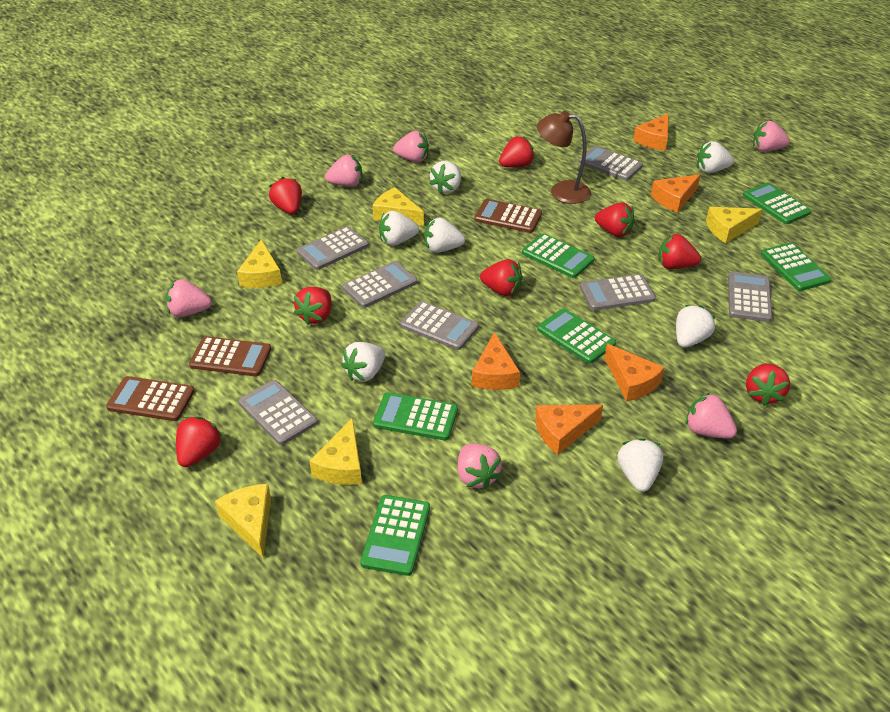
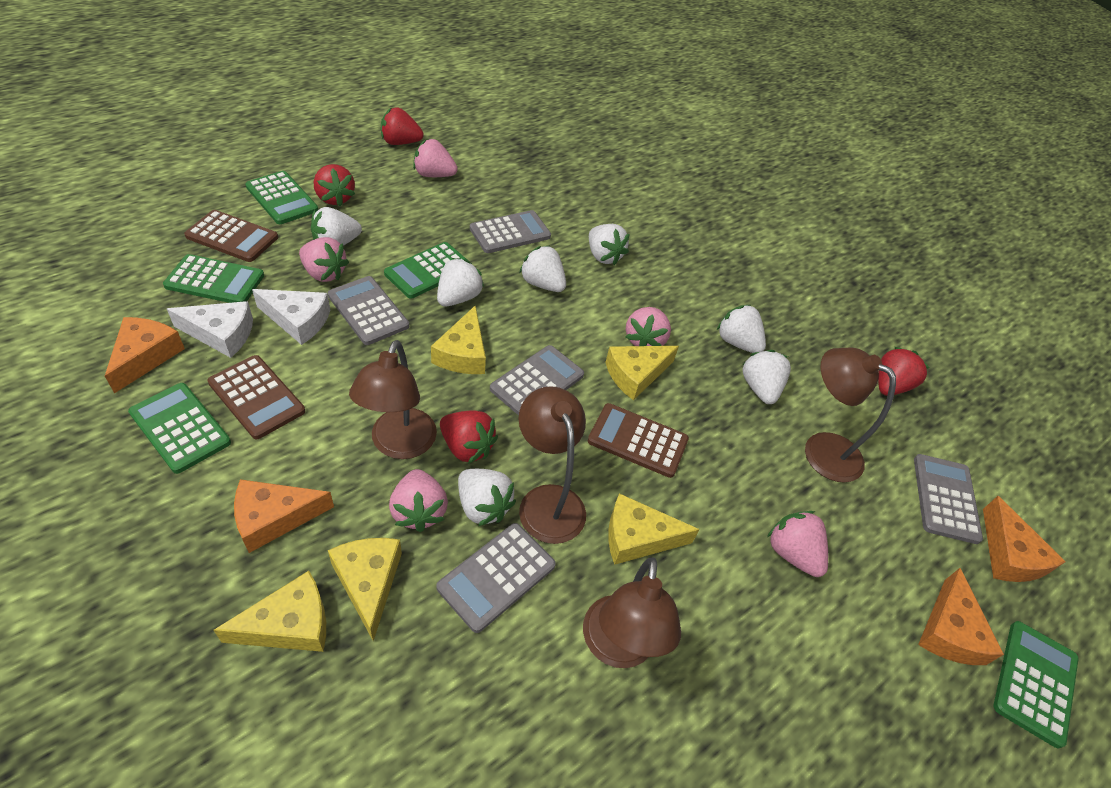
brown lamp: [537,111,591,204] = 1 -> [349,340,437,459] [519,386,586,544] [583,557,681,668] [805,348,896,483] = 4
green calculator: [360,495,430,576] [373,392,458,441] [522,233,594,278] [537,308,616,364] [743,183,811,224] [761,243,831,291] = 6 -> [128,383,231,474] [163,254,264,303] [245,171,318,224] [384,242,472,299] [994,621,1078,748] = 5
grey calculator: [239,380,318,445] [297,226,369,270] [342,261,417,308] [400,301,479,350] [578,146,643,181] [580,274,656,311] [728,272,772,322] = 7 -> [328,276,409,345] [436,523,556,633] [470,210,551,253] [490,345,584,416] [914,454,983,544] = 5
orange cheese: [472,332,520,390] [535,405,603,455] [604,343,665,402] [633,113,669,151] [651,174,700,213] = 5 -> [105,317,185,393] [234,479,334,553] [918,568,1004,665] [983,496,1065,582] = 4
pink strawberry: [165,279,212,317] [325,155,362,187] [393,131,429,162] [458,444,502,490] [686,393,737,439] [753,121,790,152] = 6 -> [299,237,349,282] [389,469,448,532] [413,139,458,177] [626,307,671,346] [767,511,828,577] = 5
red strawberry: [176,416,222,467] [269,177,302,214] [294,287,331,325] [480,259,523,296] [499,136,535,167] [595,203,635,237] [658,234,701,269] [746,363,790,406] = 8 -> [314,164,355,206] [381,107,424,145] [440,410,498,464] [878,346,930,396] = 4
white cheese: none = 0 -> [167,301,253,358] [252,289,330,345] = 2

